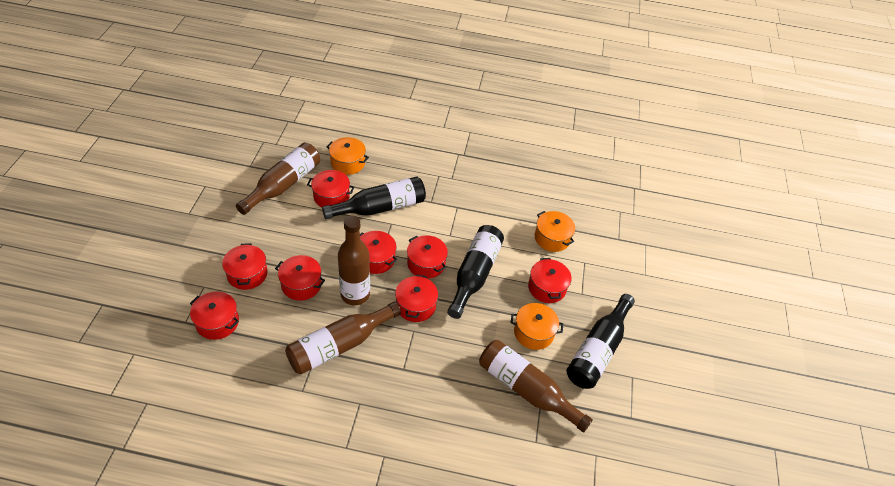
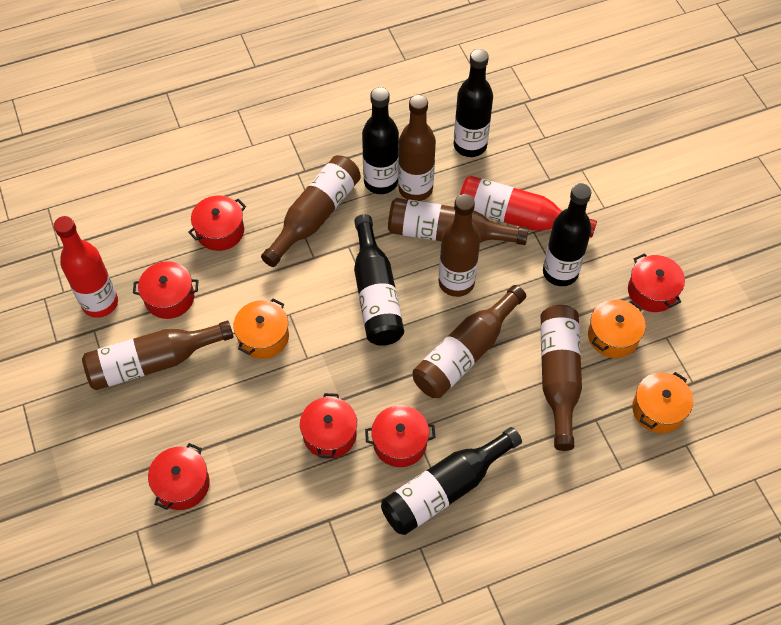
black bottle: [322,177,426,219] [447,225,504,319] [566,294,635,389] = 3 -> [354,214,404,346] [362,87,399,194] [381,427,522,535] [454,49,493,157] [543,183,591,286] = 5
brown bottle: [236,143,320,215] [285,301,401,374] [338,216,370,305] [479,340,593,432] = 4 -> [82,321,234,390] [261,155,361,267] [388,198,528,245] [398,95,436,201] [413,285,526,398] [439,194,481,297] [540,305,582,451] = 7
red bottle: none = 0 -> [54,216,118,318] [460,176,597,238] = 2
red pot: [190,291,239,340] [222,243,268,290] [275,255,325,301] [307,170,354,207] [360,231,397,274] [395,274,438,322] [407,235,448,279] [528,258,572,303] = 8 -> [133,261,198,319] [148,443,210,510] [188,196,246,251] [300,393,357,459] [365,405,436,467] [628,253,685,312] = 6

